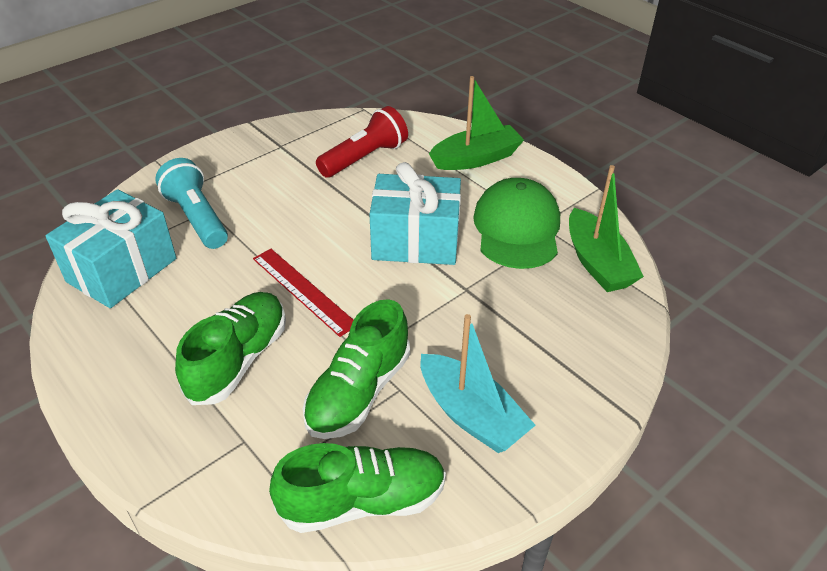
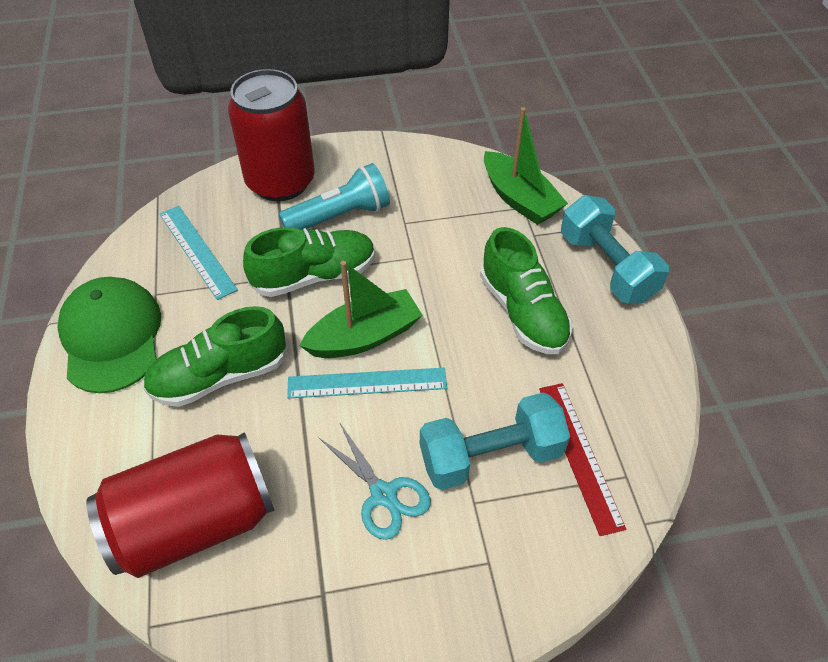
red can: none = 0 -> [86,432,275,578] [228,69,315,201] = 2
red flashlight: [316,106,408,178] = 1 -> none = 0
turquoise boat: [420,314,536,453] = 1 -> none = 0
turquoise dumbbell: none = 0 -> [420,392,570,490] [561,195,669,304] = 2
turquoise gift: [46,189,176,308] [369,162,461,265] = 2 -> none = 0
turquoise ruler: none = 0 -> [160,206,238,300] [287,368,447,399] = 2
turquoise scissors: none = 0 -> [319,423,431,540] = 1

